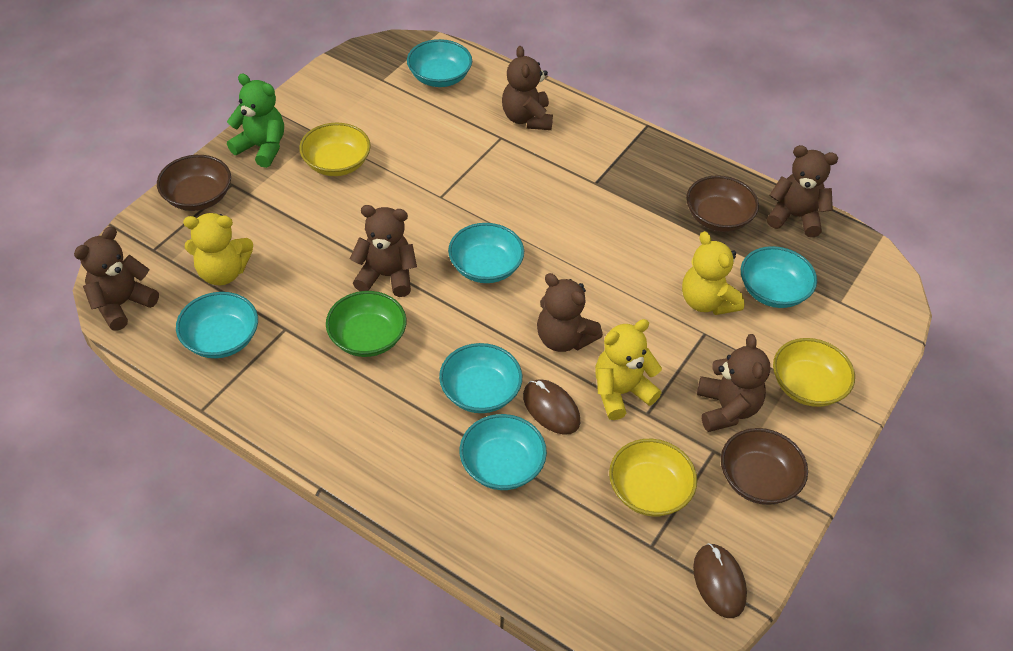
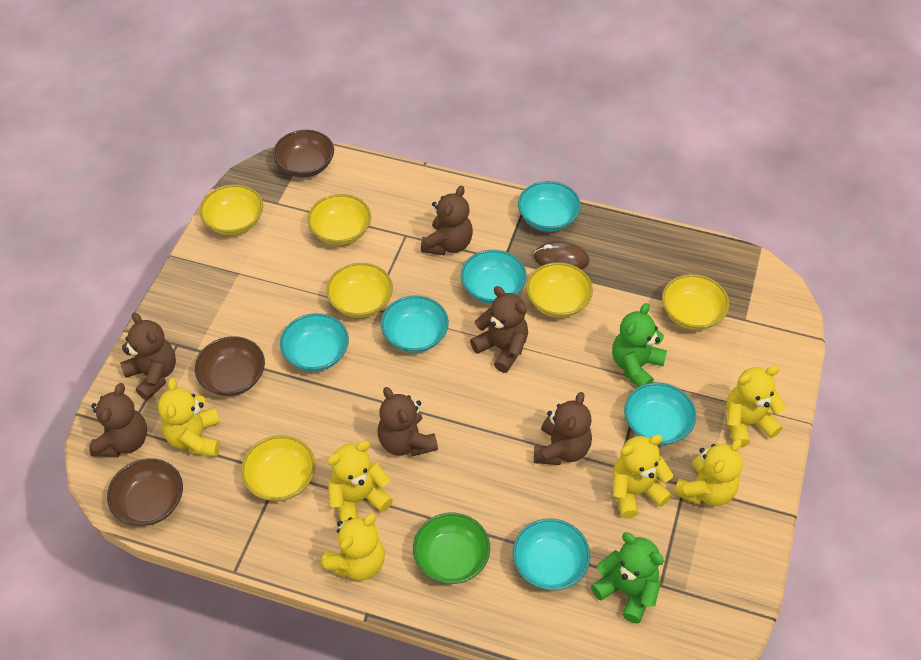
brown mouse: [523,379,580,435] [693,543,747,618] = 2 -> [534,241,590,269] = 1
green teddy bear: [227,74,284,168] = 1 -> [591,532,664,624] [612,303,667,387] = 2
yellow bowl: [299,123,371,176] [609,439,697,517] [773,338,855,407] = 3 -> [200,184,263,235] [241,435,315,502] [307,194,371,245] [326,263,393,318] [526,262,593,318] [662,274,729,330] = 6
yellow teddy bear: [183,213,253,285] [595,319,662,420] [682,231,744,315] = 3 -> [158,378,220,457] [320,513,385,581] [327,441,393,522] [613,434,673,518] [673,439,743,506] [726,365,786,447] = 6

